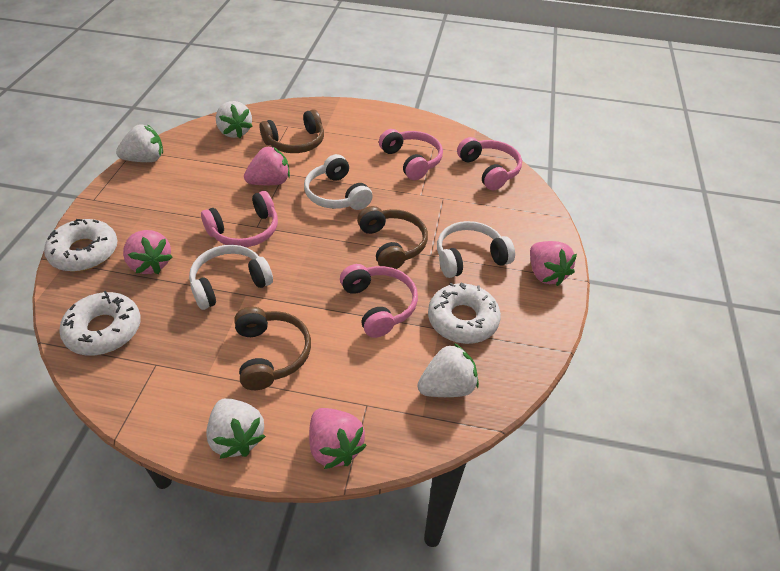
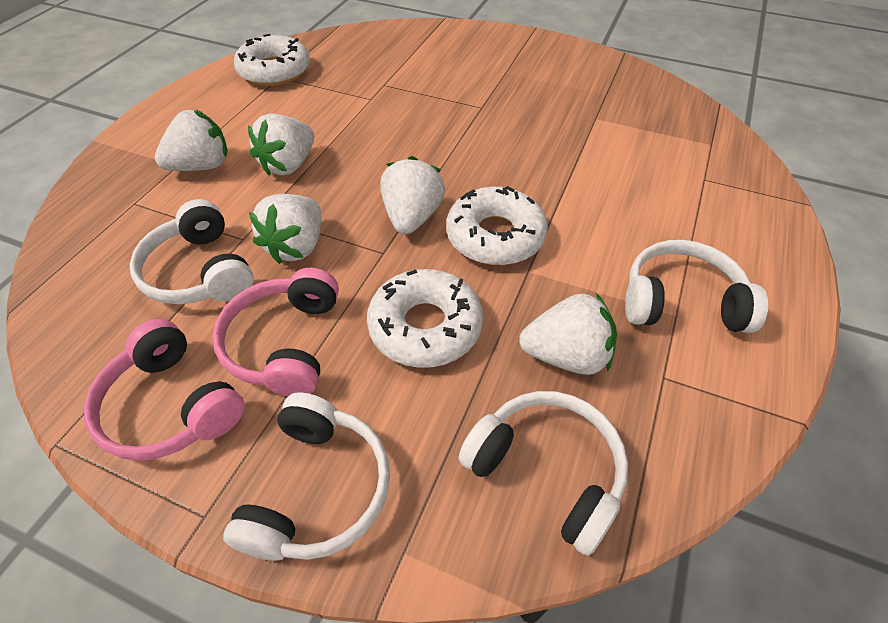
brown headphones: [234,307,311,390] [260,109,324,153] [357,206,428,269] = 3 -> none = 0
pink headphones: [201,191,278,247] [340,264,418,338] [379,129,443,180] [457,137,522,190] = 4 -> [84,319,245,461] [212,268,339,397] = 2
pink strawberry: [123,230,173,274] [244,146,290,185] [309,408,367,469] [530,241,577,286] = 4 -> none = 0
white headphones: [189,245,273,310] [304,154,373,210] [437,221,515,278] = 3 -> [130,199,254,304] [223,393,390,561] [458,391,628,556] [625,240,768,333] = 4
white strawberry: [116,124,163,162] [206,398,266,459] [216,101,253,138] [417,343,479,397] = 4 -> [155,110,228,171] [248,113,314,176] [249,194,321,264] [380,156,445,234] [519,293,617,375] = 5

